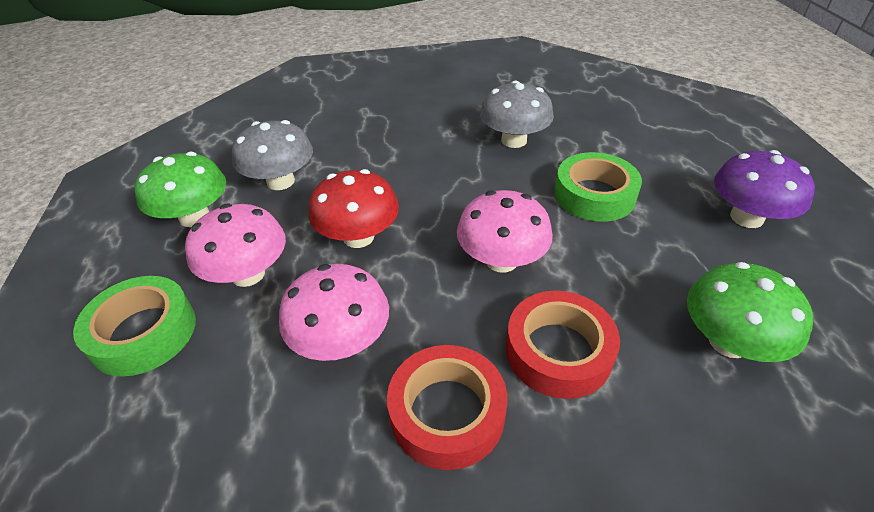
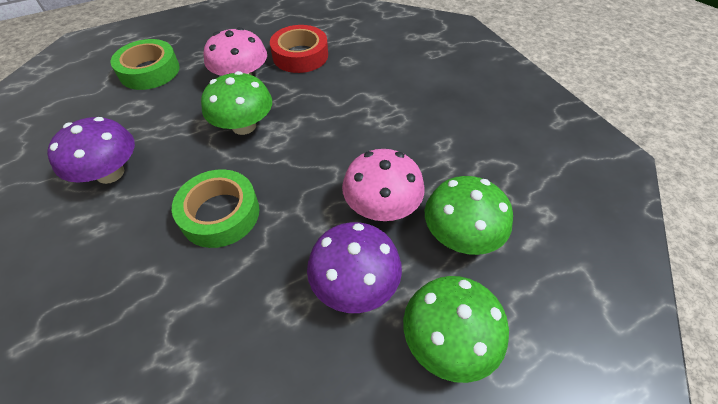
green mushroom: [135,152,226,227] [687,262,813,362] = 2 -> [201,71,272,135] [403,276,509,383] [425,176,513,255] = 3
grey mushroom: [232,120,313,190] [480,81,554,148] = 2 -> none = 0
pink mushroom: [185,204,286,287] [279,264,389,361] [457,190,553,273] = 3 -> [203,27,267,76] [342,149,425,221] = 2
purple mushroom: [714,150,815,228] = 1 -> [47,117,135,184] [307,222,402,313] = 2
red mushroom: [309,169,399,248] = 1 -> none = 0
red tape: [387,345,507,470] [506,291,620,399] = 2 -> [270,25,328,73] = 1

